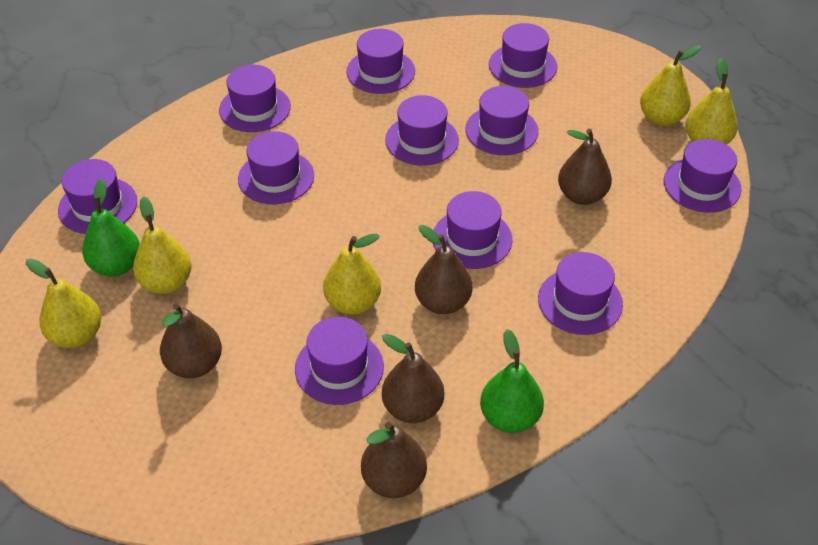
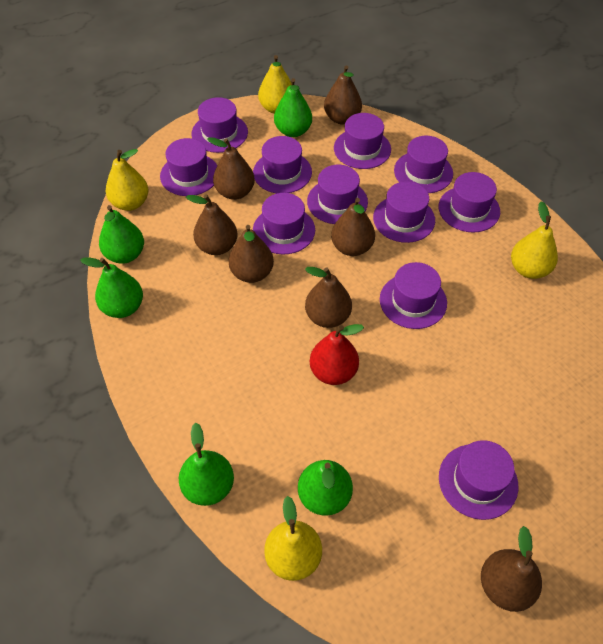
brown pear: [160,303,222,378] [361,422,427,498] [382,334,444,423] [415,225,472,314] [558,129,612,205] = 5 -> [186,195,238,255] [207,137,255,200] [228,225,274,283] [305,267,352,328] [324,65,362,124] [331,198,375,256] [481,526,542,612] = 7
green pear: [82,178,140,276] [480,329,544,433] = 2 -> [80,257,143,318] [99,205,144,263] [179,422,234,506] [274,78,312,137] [298,460,353,516] = 5
red pear: none = 0 -> [310,324,364,385] = 1
yellow pear: [26,259,101,348] [133,196,191,294] [323,234,381,315] [640,45,701,126] [686,58,738,145] = 5 -> [106,149,148,211] [258,55,292,114] [264,496,322,581] [511,201,558,279] = 4

